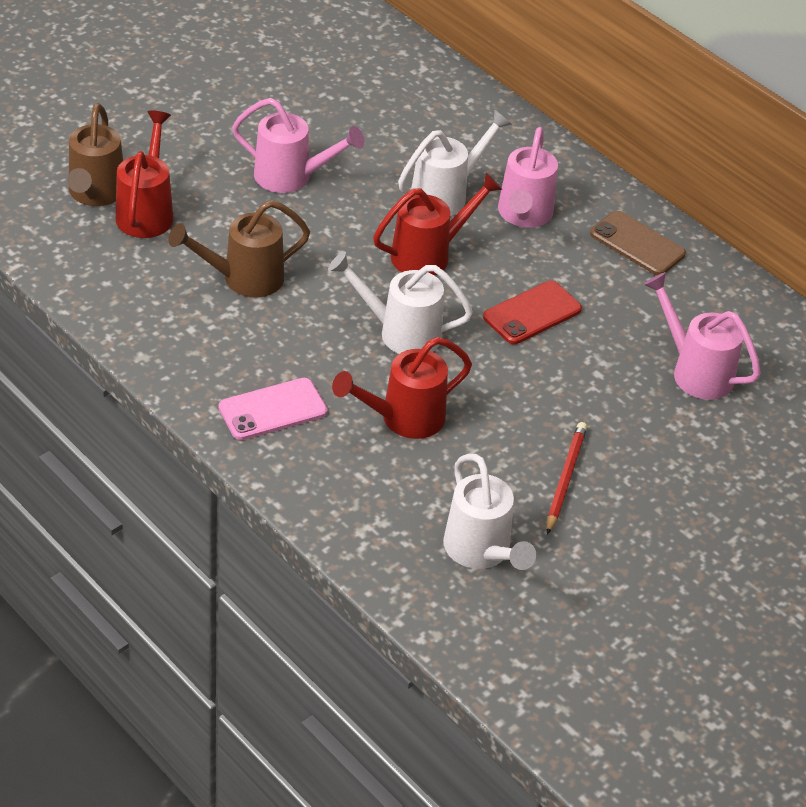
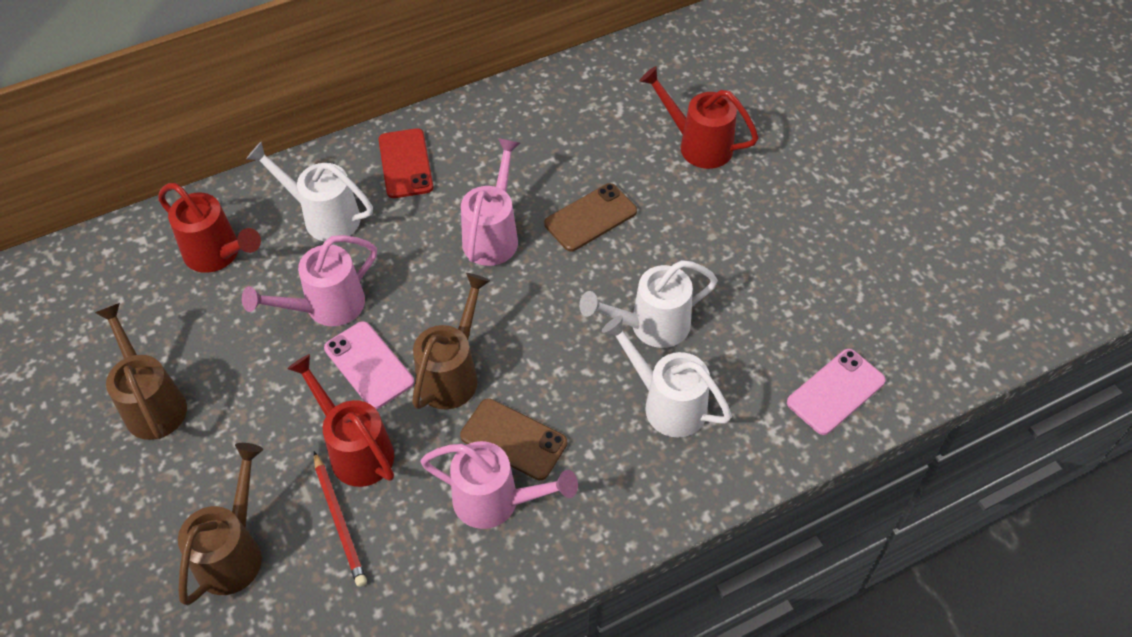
brown phone: [590,211,686,275] = 1 -> [460,398,567,480] [544,183,637,251] = 2
brown watering can: [67,103,123,206] [168,200,310,297] = 2 -> [95,303,187,440] [178,443,263,605] [412,273,490,409] = 3
pink phone: [219,378,327,440] = 1 -> [324,321,414,409] [787,349,886,435] = 2

